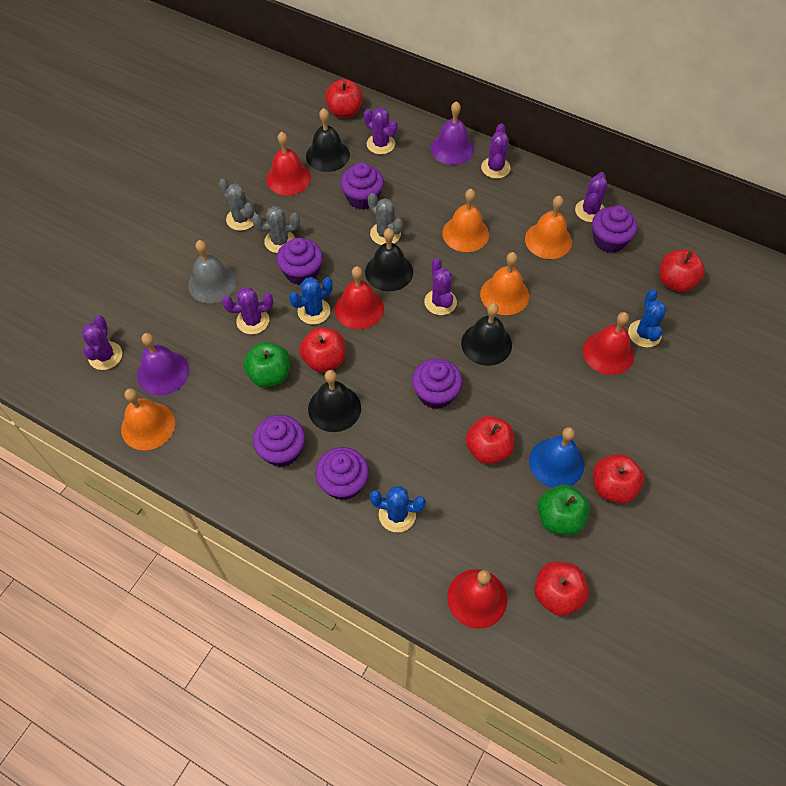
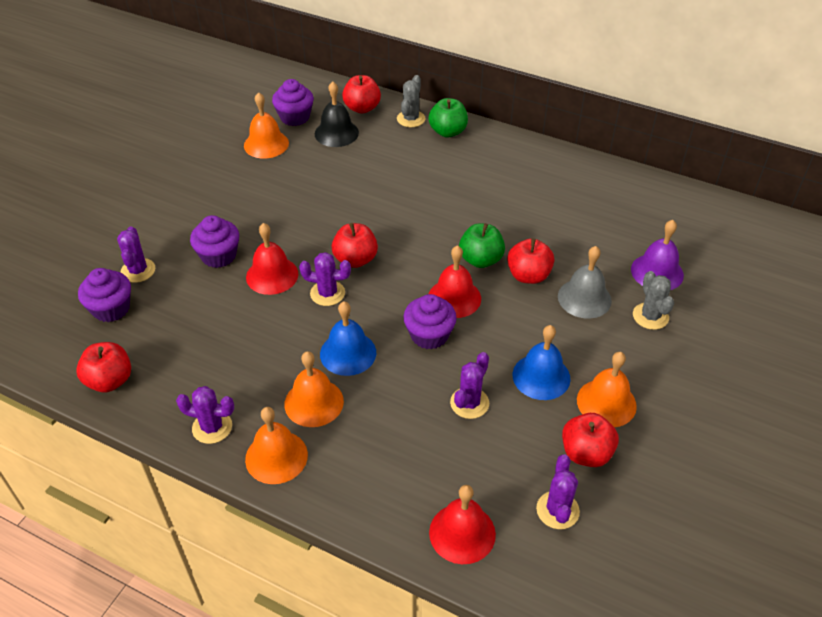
black bell: [306,108,350,172] [308,370,361,432] [365,228,413,292] [461,303,512,366] = 4 -> [315,82,359,147] = 1
blue bell: [529,427,584,488] = 1 -> [320,302,376,376] [512,325,571,400] = 2
blue cactus: [289,277,333,325] [370,486,426,532] [628,289,667,348] = 3 -> none = 0
grey cactus: [219,179,256,231] [252,206,300,253] [368,193,403,245] = 3 -> [397,75,425,127] [633,271,674,330] = 2
purple bell: [137,333,189,395] [431,101,474,165] = 2 -> [631,220,684,290] = 1
purple cactus: [82,315,122,370] [222,287,273,334] [364,107,398,155] [424,258,457,315] [481,123,511,179] [575,172,608,222] = 6 -> [117,226,155,283] [176,386,234,444] [299,252,351,306] [450,352,489,419] [536,454,580,529] = 5
purple cupcake: [253,415,305,467] [277,238,323,285] [315,447,369,500] [340,162,384,210] [412,358,462,409] [592,205,638,253] = 6 -> [78,268,131,322] [190,215,239,268] [272,79,314,126] [403,294,457,349] = 4
red apple: [299,327,345,372] [325,79,363,118] [465,416,514,464] [534,562,589,616] [593,454,644,504] [660,250,705,292] = 6 -> [76,342,131,392] [331,223,378,268] [342,75,381,114] [507,238,554,284] [562,413,619,467] = 5
red bell: [266,132,311,195] [335,266,384,329] [447,569,507,629] [583,312,634,375] = 4 -> [246,223,298,295] [429,245,481,318] [429,485,496,564] = 3

